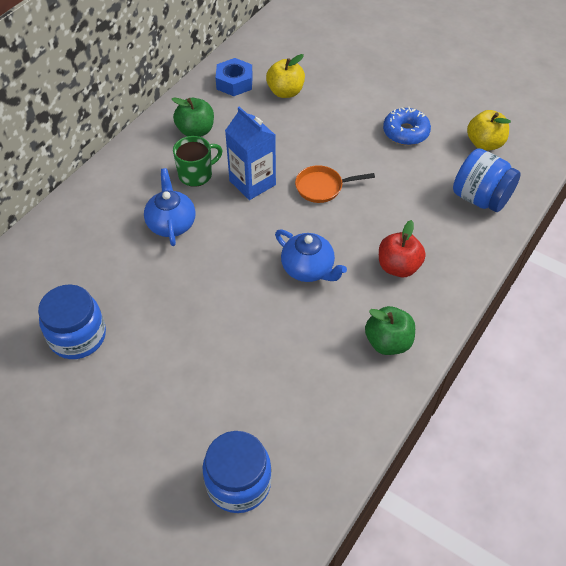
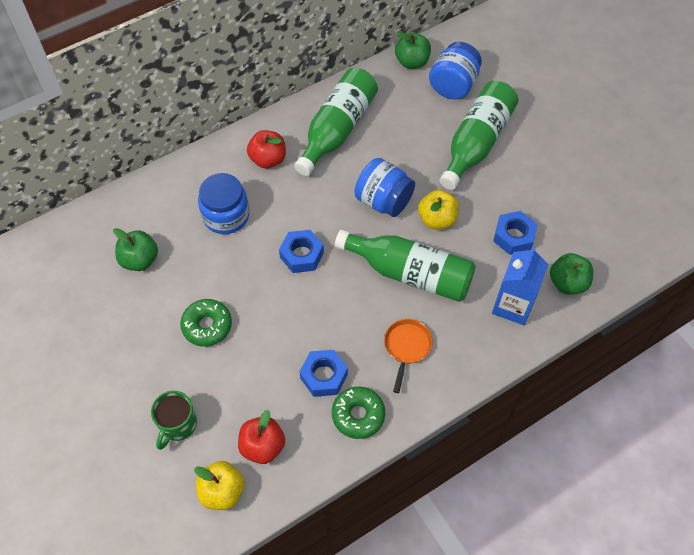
blue donut: [383,107,431,145] = 1 -> none = 0
blue nut: [215,58,253,96] = 1 -> [279,230,324,273] [299,350,348,397] [493,211,537,255] = 3
blue teapot: [144,168,195,246] [275,229,347,282] = 2 -> none = 0
green apple: [172,97,214,137] [365,306,415,355] = 2 -> [113,228,158,271] [395,31,431,69] [550,253,593,294] = 3
green bottle: none = 0 -> [294,68,378,176] [335,229,476,302] [440,81,518,190] = 3
green donut: none = 0 -> [180,299,232,347] [332,387,385,439] = 2
red apple: [379,220,426,277] = 1 -> [238,410,285,464] [247,130,286,168] = 2

